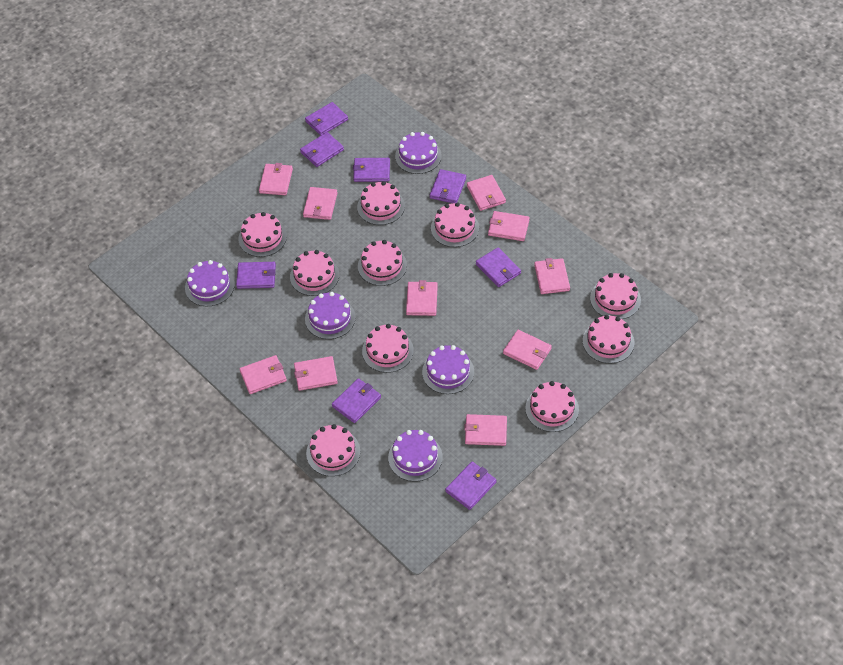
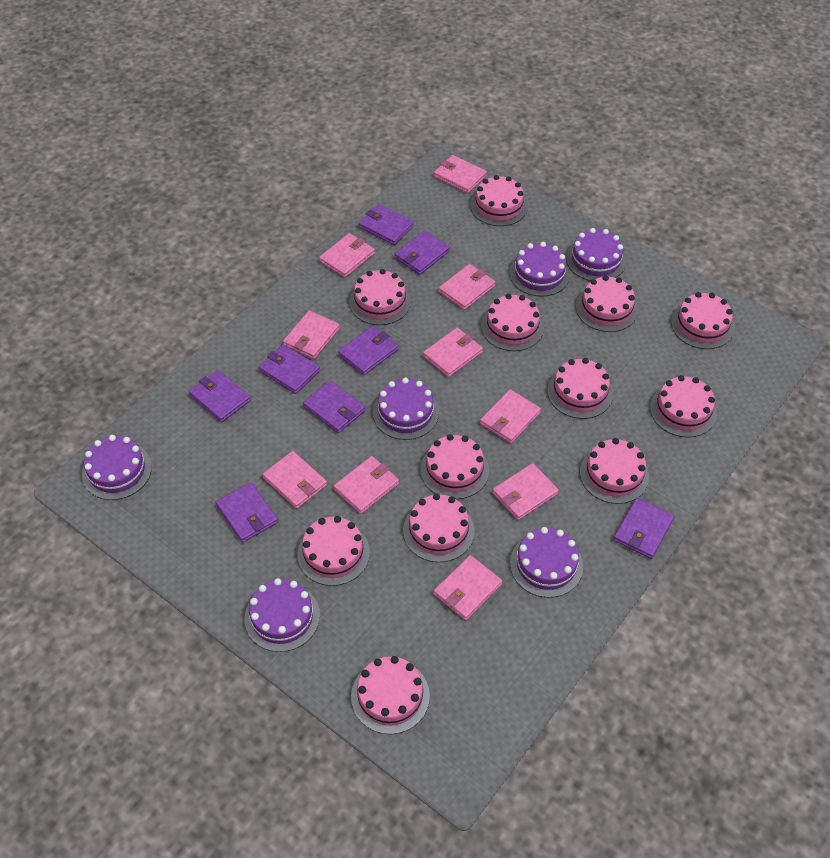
pink cake: [239,212,287,257] [290,250,339,296] [306,424,360,476] [357,181,405,225] [358,240,407,286] [362,324,414,373] [431,202,479,247] [525,381,579,432] [583,315,634,363] [590,273,641,319] = 10 -> [297,516,370,586] [349,269,411,325] [351,656,430,734] [403,493,475,562] [420,434,489,499] [470,175,528,226] [481,294,544,351] [547,358,613,419] [576,275,638,332] [580,438,649,504] [650,375,717,437] [671,292,734,349] = 12
purple cake: [185,260,235,306] [305,292,355,339] [388,430,443,482] [395,132,442,174] [422,345,474,394] = 5 -> [82,435,152,500] [245,578,320,652] [373,377,439,440] [509,242,570,297] [510,527,583,598] [566,228,626,281] = 6

